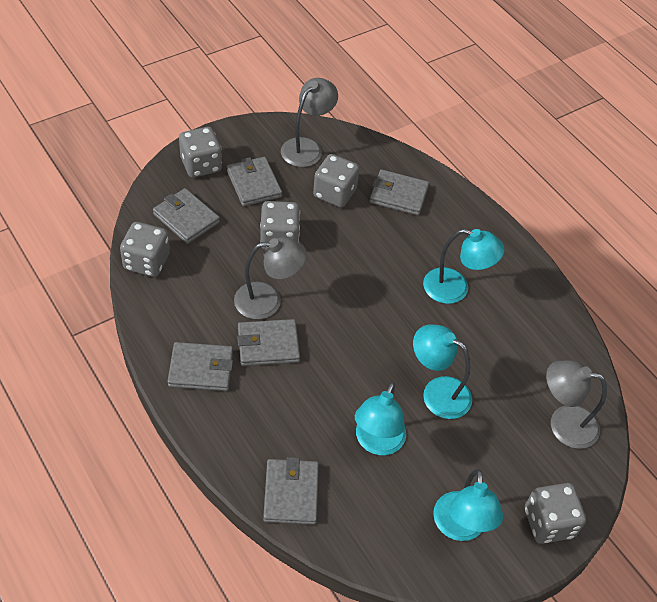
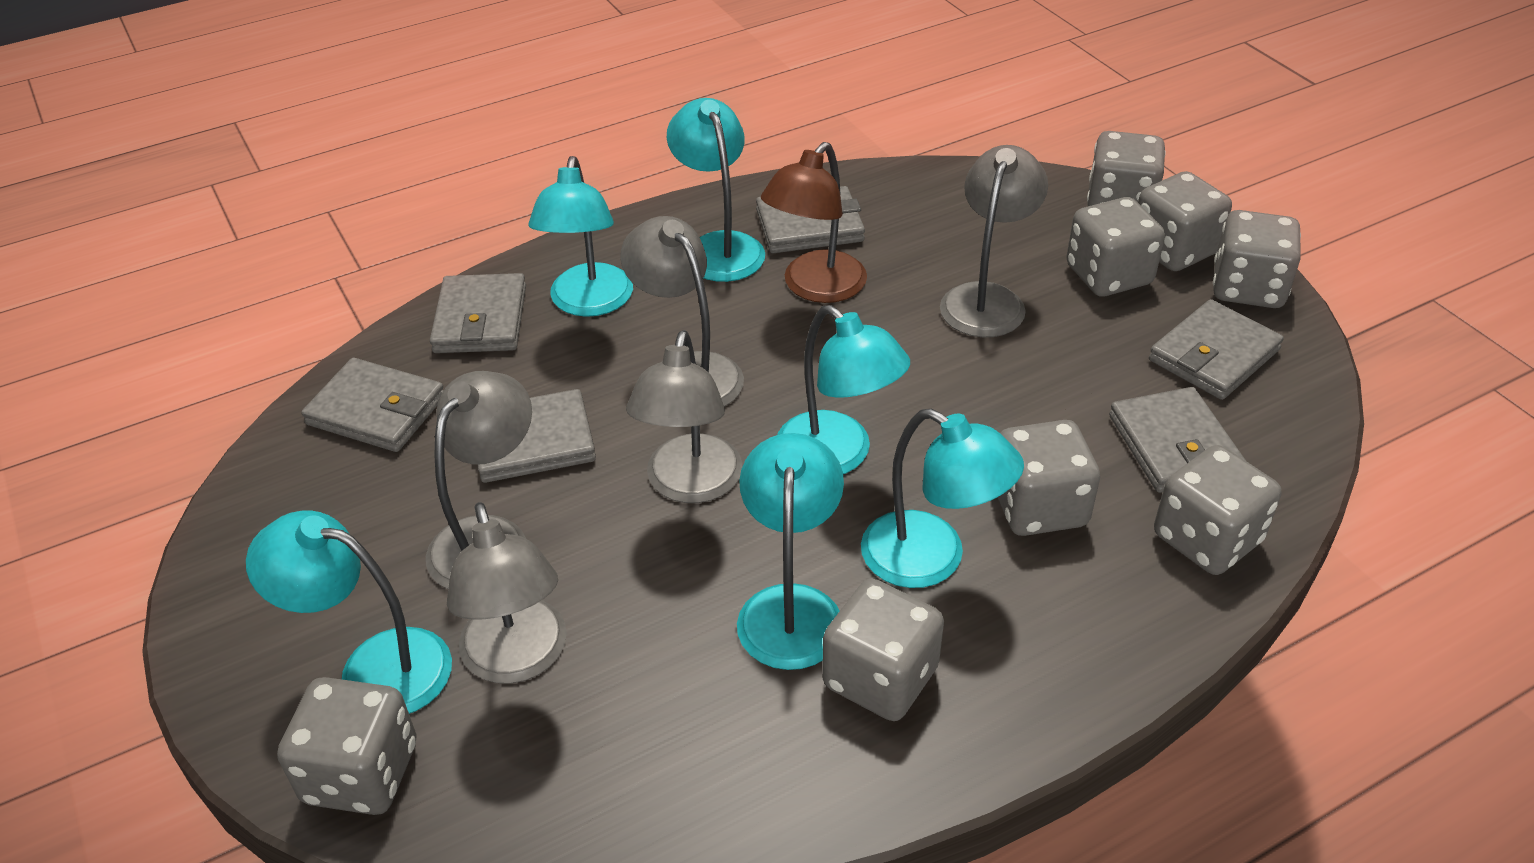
brown lamp: none = 0 -> [761,142,867,303] = 1
grey dice: [120,222,170,277] [179,127,222,178] [260,201,300,249] [313,154,360,208] [525,483,586,544] = 5 -> [277,677,417,815] [822,579,944,721] [998,420,1100,536] [1066,197,1165,297] [1087,131,1166,206] [1138,171,1232,271] [1154,445,1281,575] [1213,210,1301,308] = 8
grey lamp: [234,237,307,319] [281,78,338,167] [546,360,607,449] = 3 -> [426,371,532,589] [447,502,567,684] [620,216,744,407] [626,330,742,503] [940,145,1048,337] = 5
turquoise lamp: [355,382,406,455] [413,325,472,419] [423,229,505,304] [433,469,503,541] = 4 -> [246,510,452,714] [528,156,633,317] [667,98,765,282] [737,433,844,670] [777,305,910,474] [861,409,1024,588] = 6

